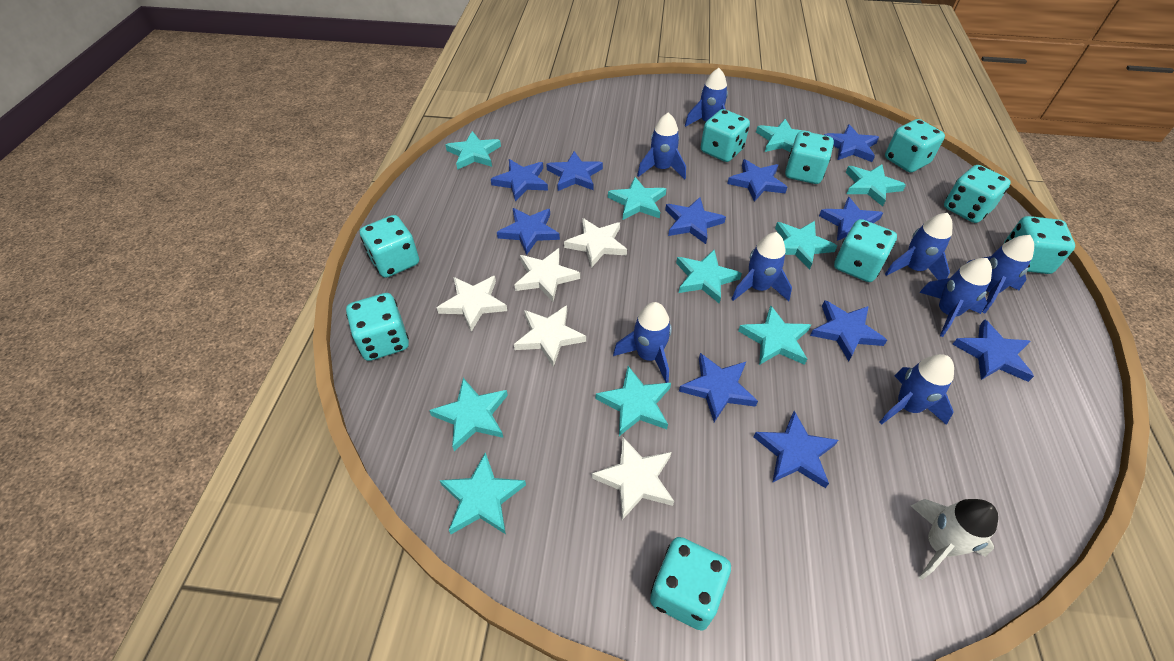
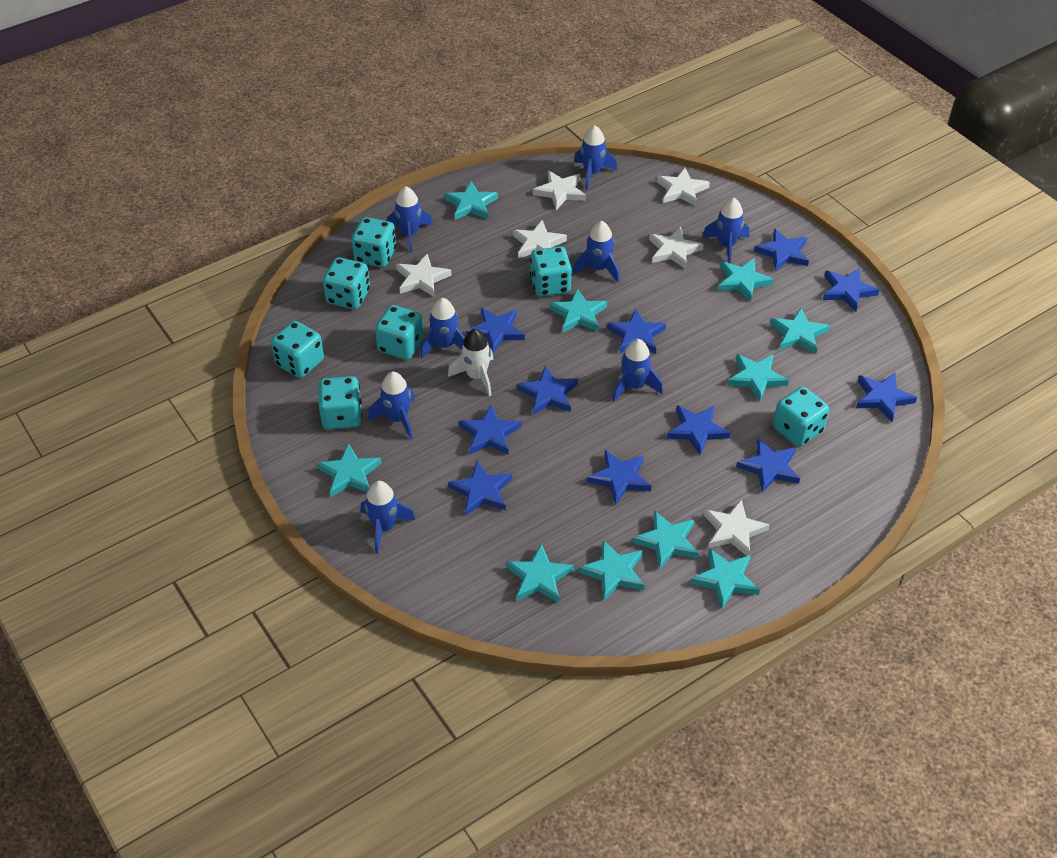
turquoise dice: [346,293,409,361] [360,215,419,278] [650,537,731,631] [701,109,750,162] [785,131,834,184] [834,219,897,282] [885,119,945,173] [944,165,1011,223] [1004,216,1075,274] = 9 -> [271,321,324,378] [318,376,362,429] [323,257,370,309] [351,217,396,267] [375,305,424,360] [530,246,572,297] [773,387,829,447] = 7
white star: [437,276,507,332] [514,305,586,367] [515,248,580,302] [564,218,627,268] [592,437,674,520] = 5 -> [396,253,452,297] [512,220,567,258] [533,171,586,210] [649,227,704,269] [657,168,710,206] [704,499,770,556] = 6

